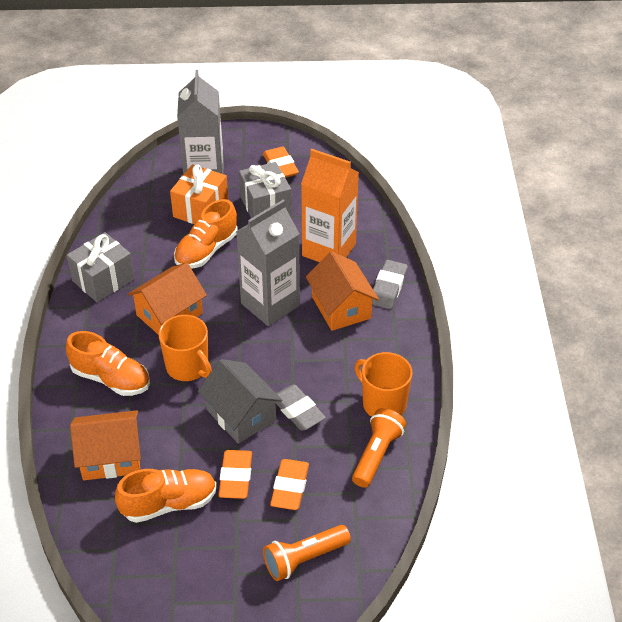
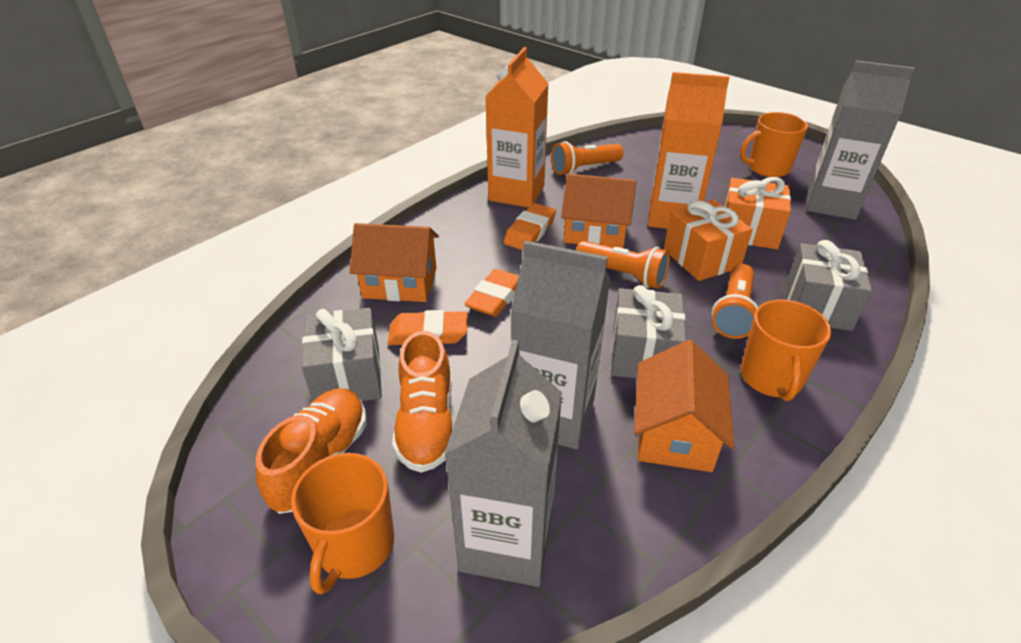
grey carton: [177,70,224,175] [236,200,300,326] = 2 -> [444,340,562,587] [511,240,611,449] [806,60,915,220] = 3
grey eraser: [276,384,326,431] [372,260,408,309] = 2 -> none = 0
grey gift: [67,232,135,302] [239,162,292,218] = 2 -> [302,308,382,402] [611,285,686,379] [786,240,872,331] = 3
grey house: [198,359,282,444] = 1 -> none = 0
orange carton: [301,149,359,262] = 1 -> [485,47,548,208] [648,72,730,229] = 2
orange flashlight: [263,525,351,581] [352,408,406,488] = 2 -> [551,141,624,175] [576,241,670,289] [712,264,758,339] = 3
orange gift: [170,165,228,224] = 1 -> [664,200,753,281] [724,177,791,249] = 2
orange mug: [158,315,212,381] [355,352,413,417] = 2 -> [291,453,394,594] [740,112,808,177] [741,300,832,401] = 3
orange shoe: [66,331,150,396] [115,469,217,523] [174,199,238,268] = 3 -> [256,388,367,514] [392,331,453,473] = 2

